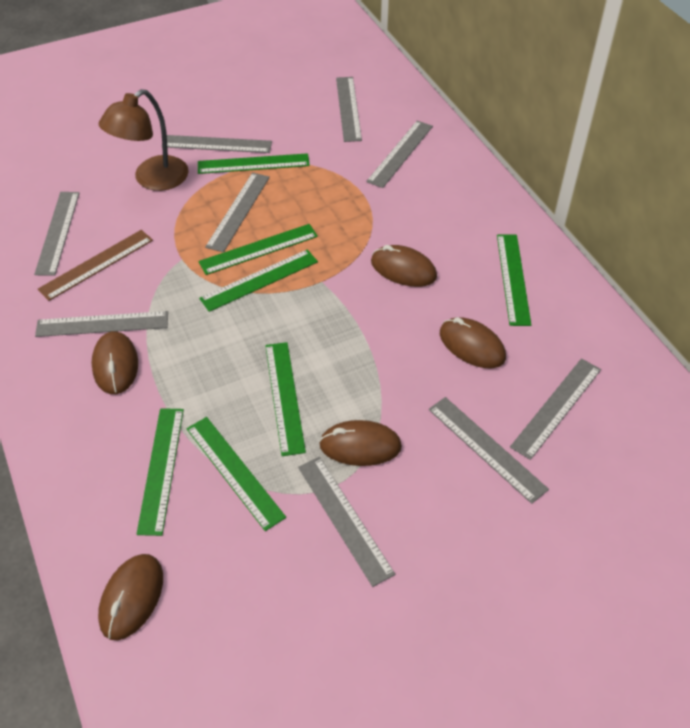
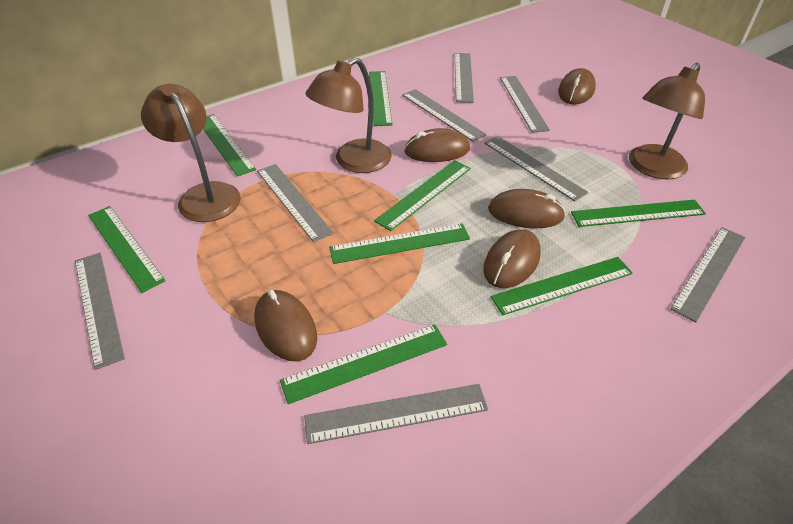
brown lamp: [99,89,189,191] = 1 -> [141,84,241,222] [306,57,392,173] [629,63,705,179] = 3
brown ruler: [38,230,153,301] = 1 -> none = 0
green ruler: [137,408,184,536] [186,417,286,531] [198,153,310,174] [198,224,318,275] [199,249,318,312] [265,342,306,456] [497,235,531,326] = 7 -> [88,206,166,293] [203,114,256,177] [280,324,447,404] [329,223,470,264] [369,71,392,126] [374,160,471,231] [490,257,633,315] [571,200,706,227] = 8
grey ruler: [34,192,80,276] [35,311,168,337] [167,135,272,153] [205,173,270,252] [298,457,395,587] [336,77,362,142] [366,121,433,188] [429,397,549,504] [510,358,601,460] = 9 -> [75,253,125,370] [257,164,334,242] [304,384,488,444] [402,89,487,142] [455,53,474,103] [484,136,589,202] [500,76,550,133] [670,227,745,322] = 8

